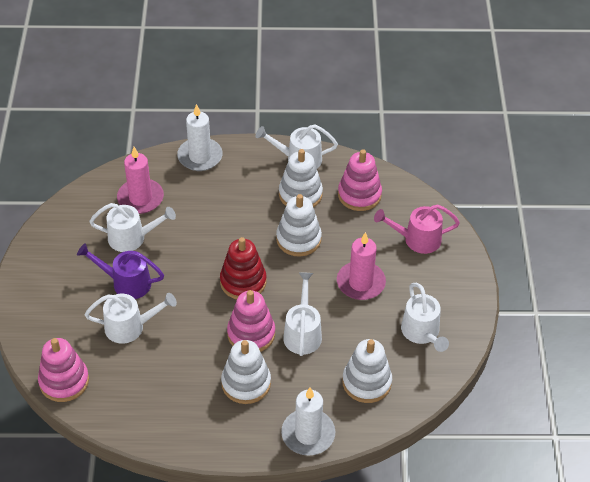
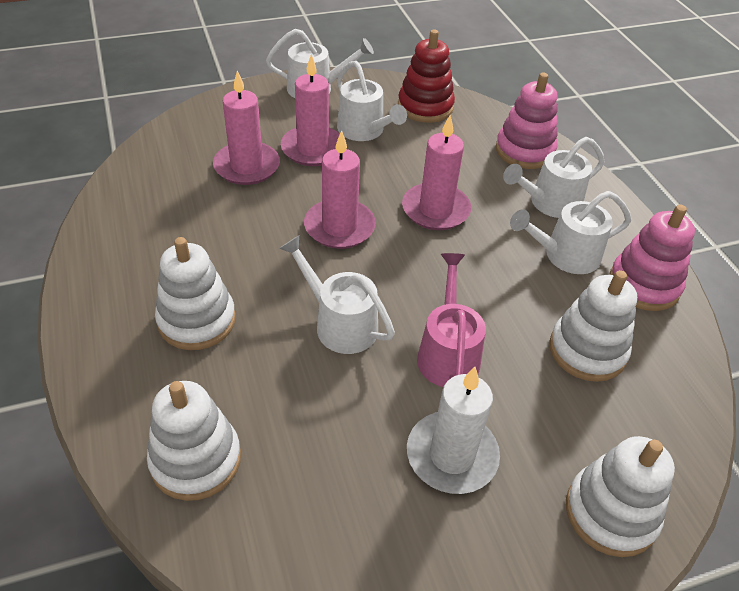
pink candle: [117,147,164,214] [337,232,386,300] = 2 -> [213,71,280,185] [281,54,340,166] [304,130,376,249] [402,115,471,230] = 4
pink stacking toy: [38,338,89,402] [227,290,275,352] [338,149,382,211] = 3 -> [496,72,558,169] [609,205,695,311] = 2
purple watering can: [77,243,164,299] = 1 -> none = 0
white candle: [177,104,223,171] [281,387,336,456] = 2 -> [407,367,500,494] = 1

